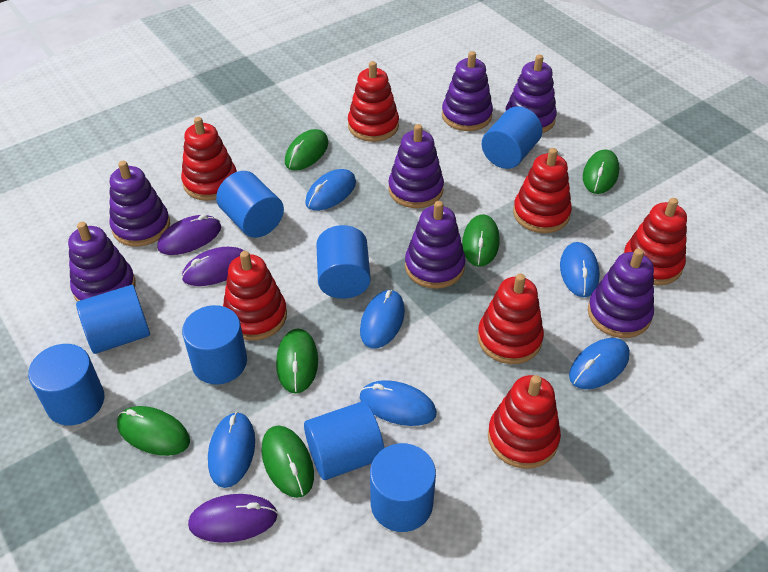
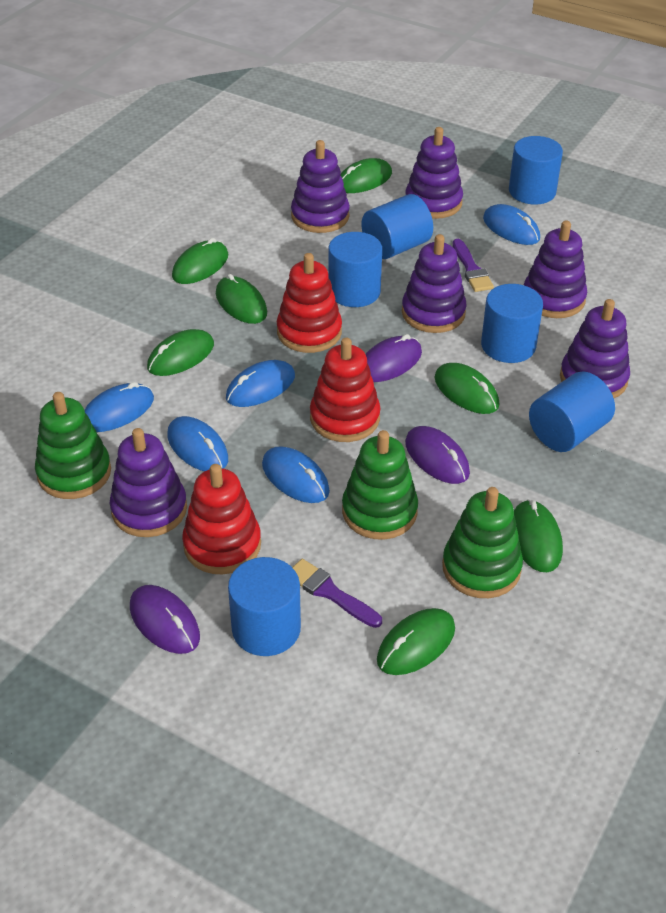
blue cylinder: [28,344,104,425] [76,285,150,354] [182,305,247,385] [216,171,284,238] [304,401,384,480] [316,225,371,299] [370,443,436,532] [482,106,542,169] = 8 -> [228,557,301,656] [328,232,382,307] [361,194,433,259] [481,284,543,363] [509,136,563,205] [529,371,615,452] = 6
blue mouse: [208,412,255,488] [305,169,356,211] [360,290,405,349] [360,380,437,426] [560,242,600,297] [569,338,630,389] = 6 -> [85,382,154,432] [167,416,228,471] [226,360,295,407] [262,446,330,503] [483,204,540,245] = 5
green mouse: [117,406,190,456] [262,426,314,498] [276,328,318,394] [285,129,328,171] [462,214,500,267] [583,149,619,194] = 6 -> [147,329,214,376] [172,238,228,284] [216,274,267,324] [340,158,392,193] [377,608,455,675] [434,363,499,414] [514,500,563,572] = 7
green stacking toy: none = 0 -> [35,392,111,499] [342,430,418,540] [442,487,523,598] = 3
purple brush: none = 0 -> [292,559,382,628] [453,239,494,292] = 2
purple stacking toy: [68,222,136,301] [109,161,170,247] [388,124,444,208] [405,201,466,289] [442,51,493,131] [505,54,557,133] [588,248,654,338] = 7 -> [110,428,187,537] [291,140,350,233] [402,234,467,333] [405,127,463,219] [524,221,587,318] [560,299,630,398] = 6
red stacking toy: [181,117,237,201] [223,251,287,341] [348,61,399,142] [477,274,544,364] [488,375,561,469] [513,148,572,233] [624,198,687,286] = 7 -> [182,464,261,574] [277,253,342,353] [310,338,380,442] = 3

